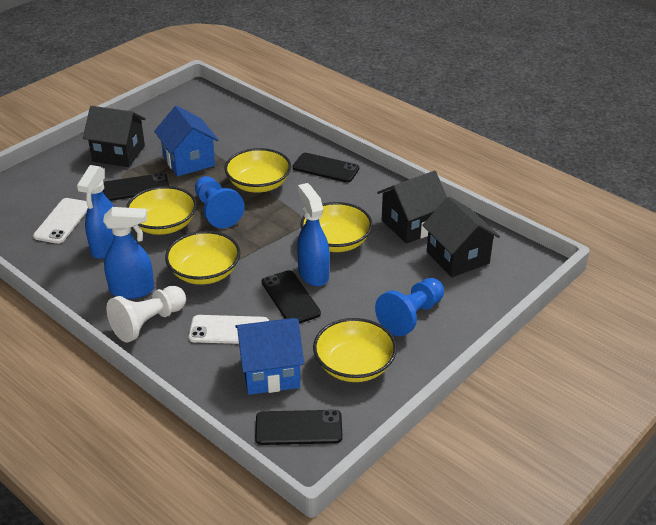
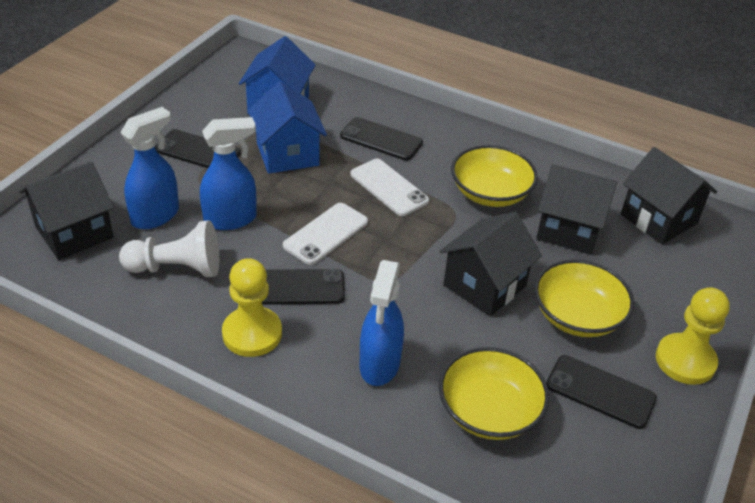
black house: [83,106,146,167] [377,171,447,244] [422,196,500,277] = 3 -> [19,162,114,260] [439,212,542,316] [536,164,617,255] [621,147,717,245] = 4
blue pawn: [195,176,245,228] [375,278,444,336] = 2 -> none = 0
yellow bowl: [126,186,197,235] [165,231,240,285] [225,148,291,193] [301,202,373,252] [313,318,397,382] = 5 -> [439,347,550,440] [451,145,538,207] [534,259,634,337] = 3
yellow pawn: none = 0 -> [222,258,282,357] [656,287,730,385] = 2

